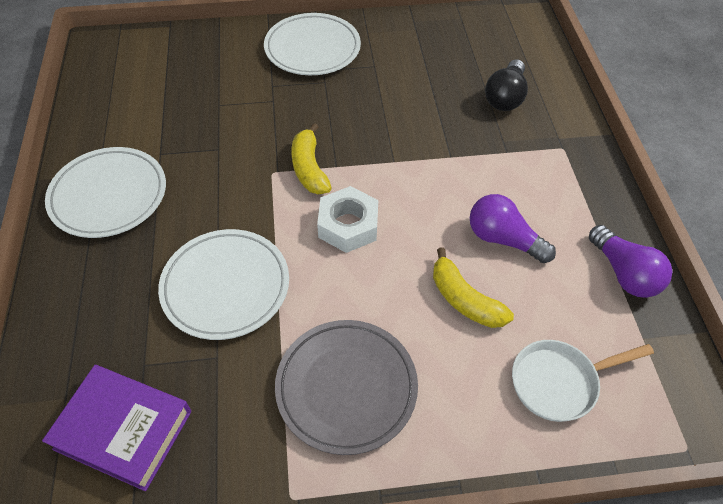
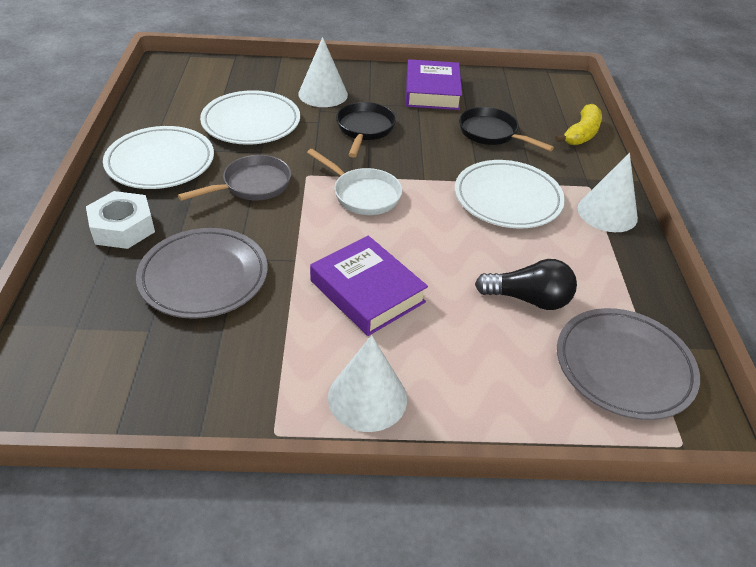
black pan: none = 0 -> [336,102,396,158] [459,107,554,151] = 2
grey pan: none = 0 -> [178,155,291,201] = 1
grey plate: [275,320,418,455] = 1 -> [136,228,268,319] [557,308,700,420] = 2
purple book: [42,365,191,491] = 1 -> [310,236,428,336] [406,59,462,110] = 2
purple light bulb: [470,194,556,263] [589,225,672,298] = 2 -> none = 0
white cone: none = 0 -> [298,37,348,107] [328,335,407,432] [578,153,638,232] = 3
yellow banana: [291,123,331,194] [433,247,514,328] = 2 -> [555,104,602,145] = 1

